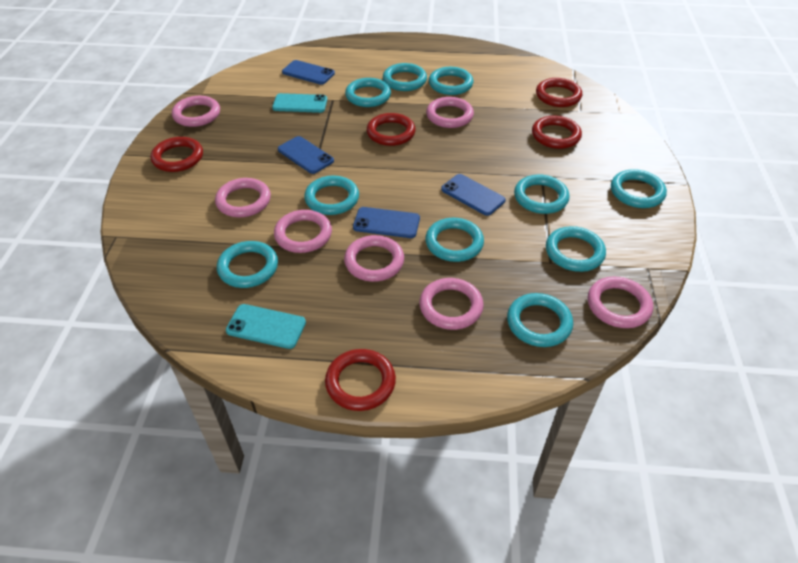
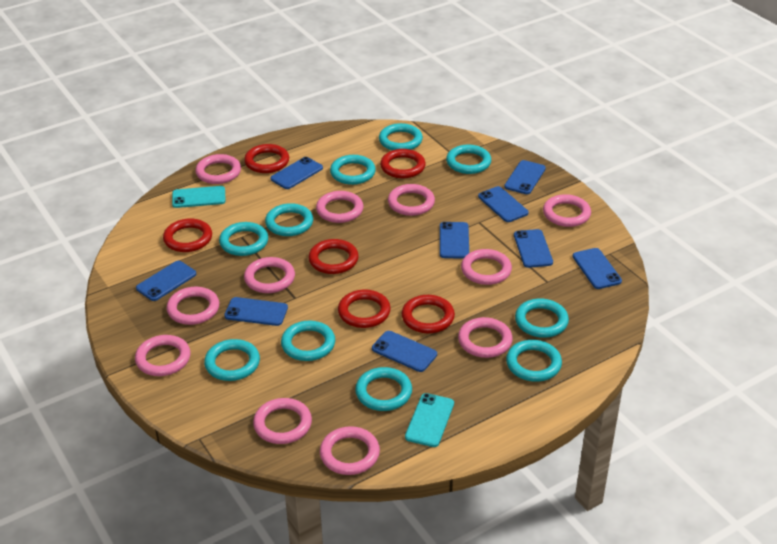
blue phone: [278,136,334,174] [282,60,335,85] [353,207,420,238] [441,174,506,216] = 4 -> [136,261,196,301] [224,297,288,326] [270,157,323,189] [372,331,437,372] [440,222,469,259] [478,186,529,222] [504,160,546,194] [514,229,553,268] [573,248,622,289] = 9
pink ring: [172,96,220,127] [215,178,271,217] [274,210,332,253] [344,235,404,282] [419,278,484,330] [426,97,474,128] [588,277,653,328] = 7 -> [135,335,190,376] [167,287,219,325] [195,154,241,184] [244,257,295,293] [253,398,312,444] [316,191,364,223] [320,426,380,475] [388,184,435,216] [458,317,512,358] [461,249,512,285] [543,194,591,227] = 11
red ring: [151,137,203,172] [325,349,396,411] [367,113,416,146] [532,116,582,149] [536,78,582,107] = 5 -> [163,218,212,252] [244,144,289,173] [308,239,359,274] [338,290,391,328] [380,149,426,178] [402,295,455,333] = 6

